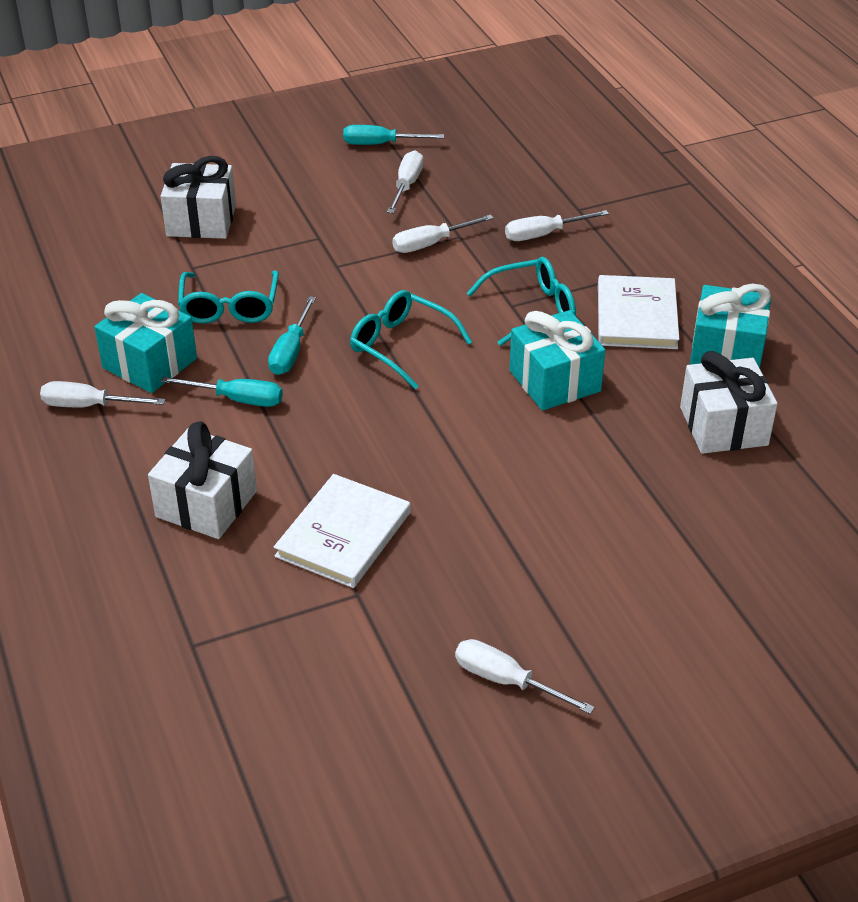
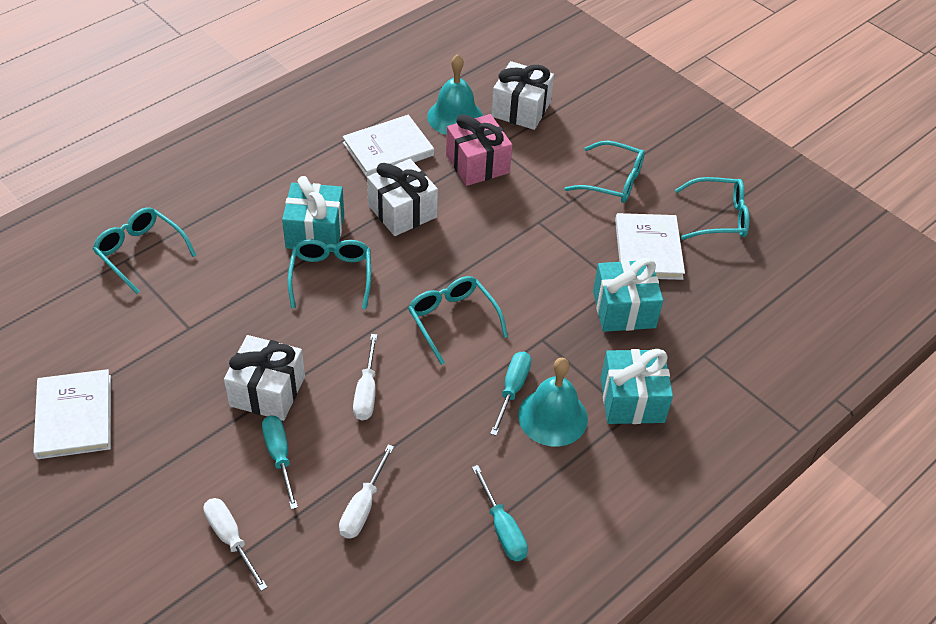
pink gift: none = 0 -> [446,114,512,186] = 1
turquoise bell: none = 0 -> [427,54,483,135] [518,358,588,446] = 2
turquoise glasses: [178,271,279,324] [350,290,472,389] [467,257,576,346] = 3 -> [93,207,196,294] [288,239,371,309] [408,276,508,365] [564,141,645,203] [675,177,749,240] = 5
white book: [274,474,411,588] [598,275,680,349] = 2 -> [33,369,111,459] [342,115,434,177] [615,213,685,280] = 3
white screwdriver: [40,381,165,407] [387,151,423,213] [392,215,494,253] [455,639,595,714] [505,210,609,241] = 5 -> [204,498,268,591] [339,444,394,539] [353,334,377,420] = 3

